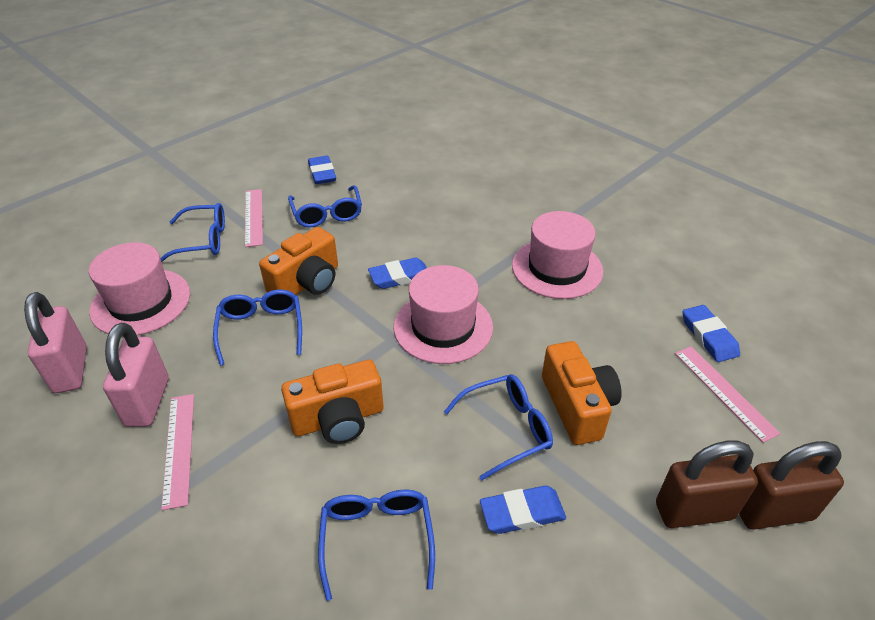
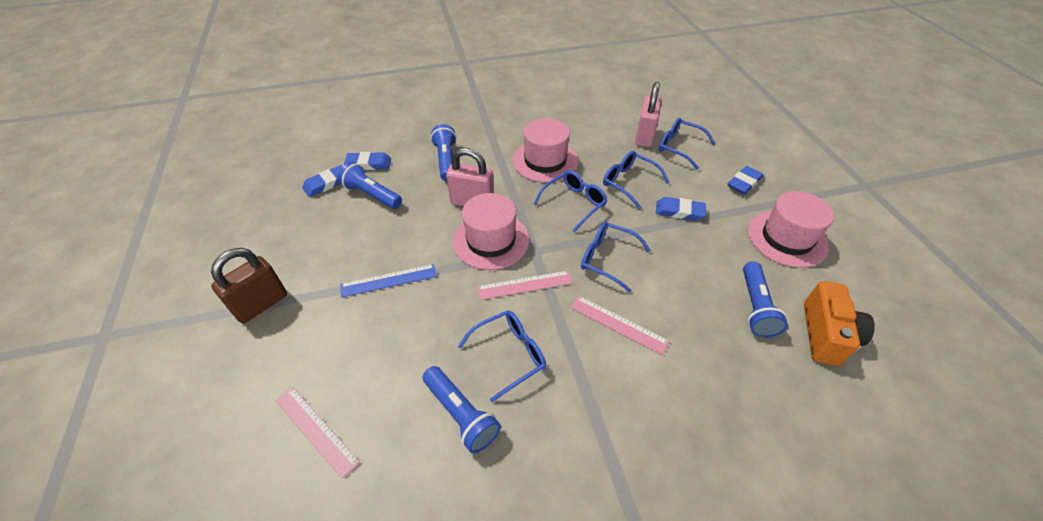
blue flashlight: none = 0 -> [337,162,402,209] [423,366,501,453] [431,124,457,181] [743,261,788,338] = 4
blue ruler: none = 0 -> [340,264,437,297] = 1
brown padlock: [656,440,758,528] [739,441,844,530] = 2 -> [211,248,287,324] = 1
orange camera: [259,227,338,295] [281,360,383,444] [542,341,622,445] = 3 -> [804,281,875,366] = 1

